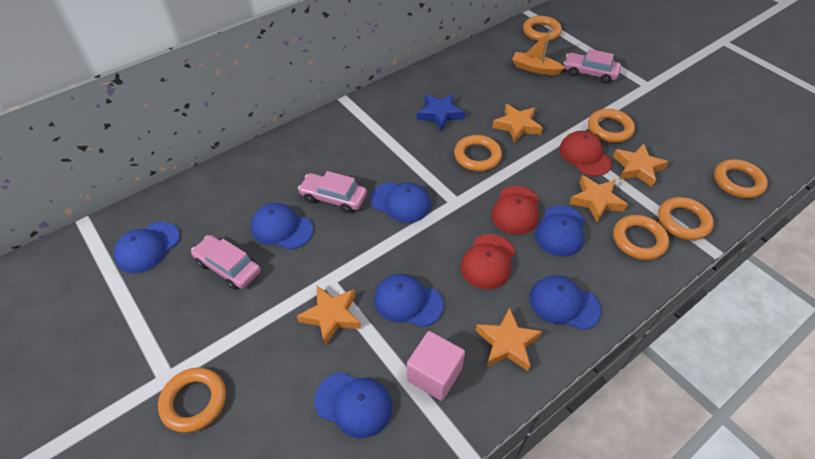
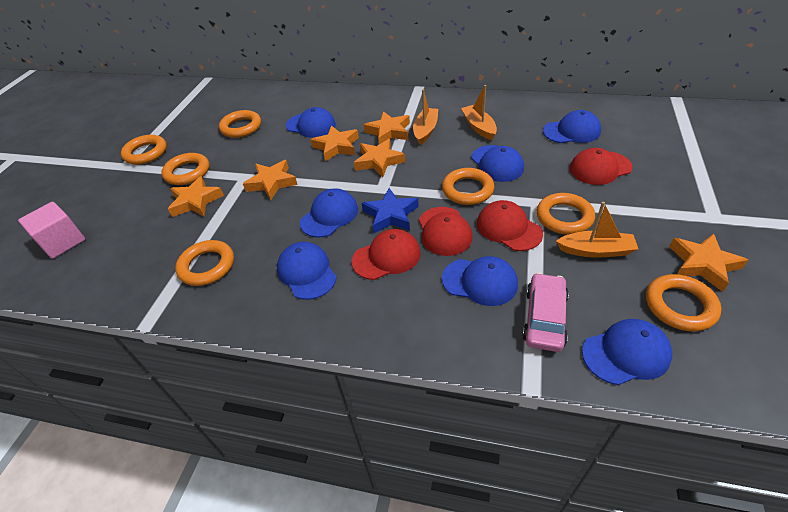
orange boat: [512,31,565,75] = 1 -> [413,89,438,145] [461,85,497,140] [556,202,638,258] = 3
orange star: [297,286,361,346] [475,307,542,371] [492,104,543,143] [569,175,628,222] [613,143,669,188] = 5 -> [168,176,224,217] [243,160,298,200] [310,125,359,162] [354,139,405,177] [364,111,410,144] [669,233,748,292] = 6
pink car: [191,235,261,290] [298,171,367,213] [564,49,621,83] = 3 -> [522,273,569,352] = 1
red cap: [460,234,515,289] [491,186,539,235] [559,131,612,176] = 3 -> [352,229,421,280] [419,207,473,256] [477,200,543,251] [570,148,632,185] = 4

